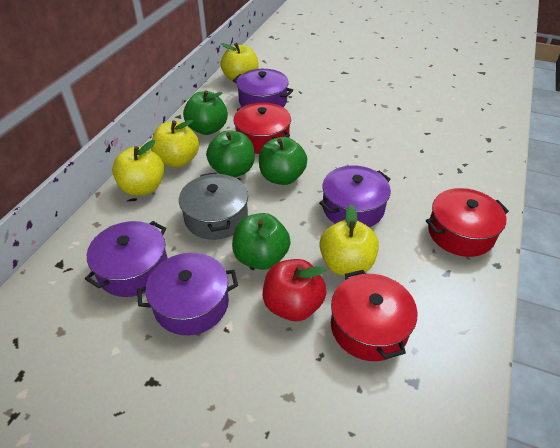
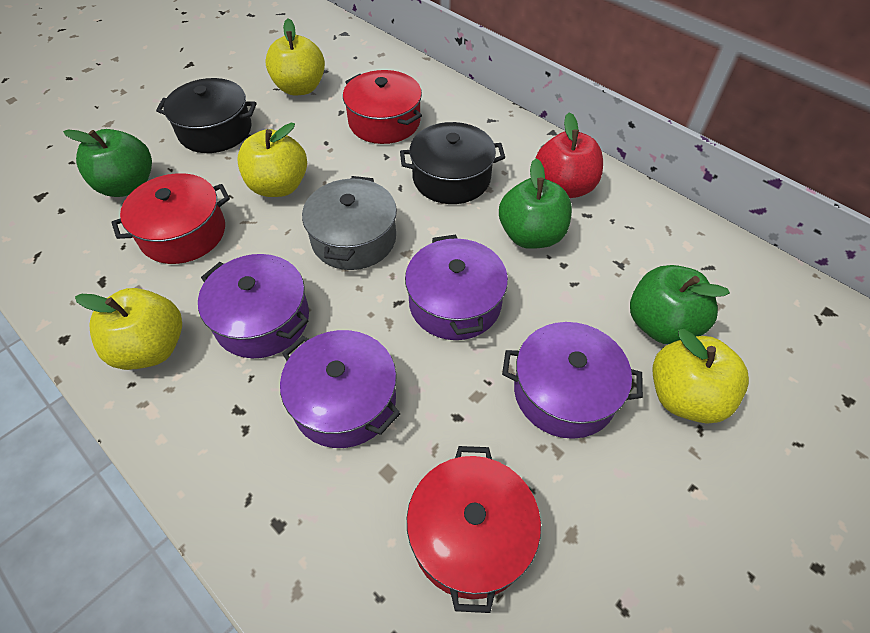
black pot: none = 0 -> [156,78,256,153] [400,122,505,204] = 2
green apple: [183,90,228,135] [206,130,255,178] [232,213,291,270] [259,137,307,185] = 4 -> [63,129,152,197] [499,159,572,249] [630,265,730,344] = 3

